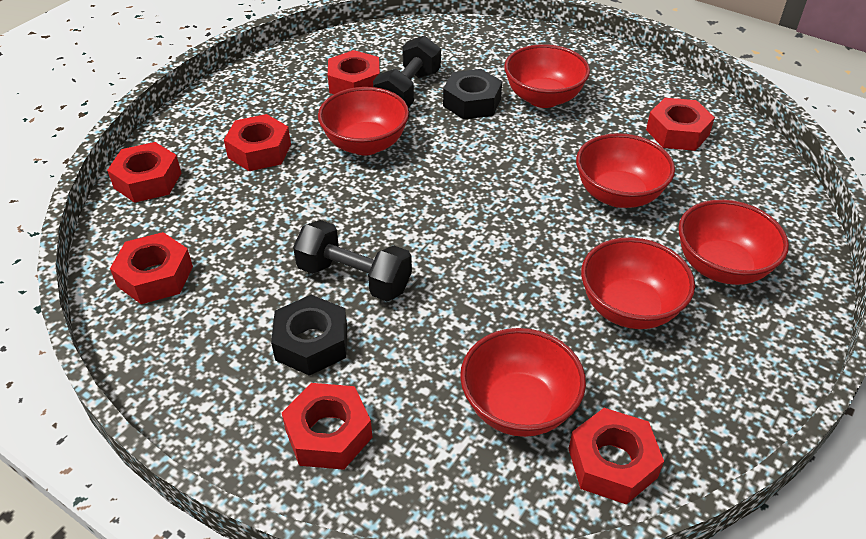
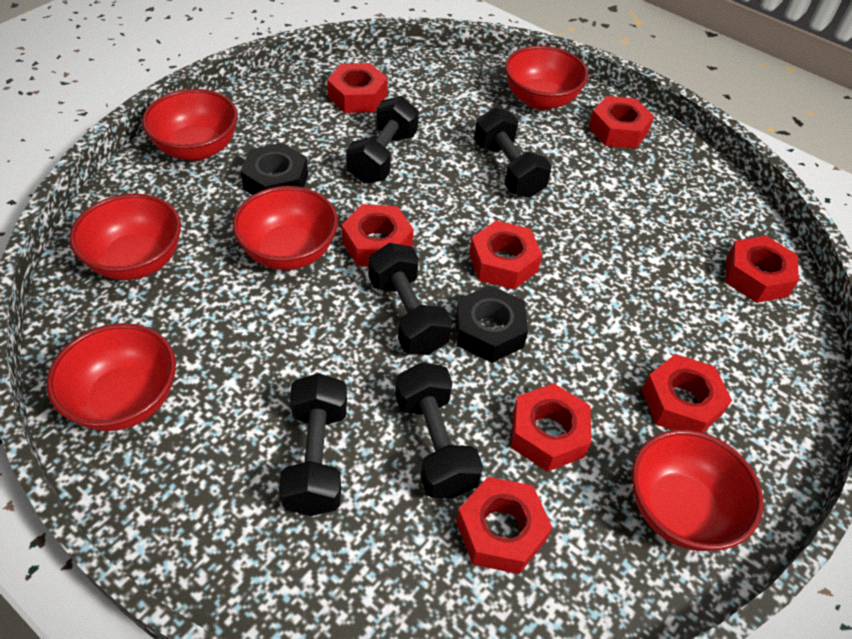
black dumbbell: [293,220,412,301] [373,36,441,108] = 2 -> [279,373,347,516] [346,96,419,184] [368,243,452,355] [395,363,483,498] [474,107,552,198] = 5
red nut: [107,142,181,203] [110,232,193,304] [224,114,291,171] [282,383,373,470] [328,50,380,94] [568,408,664,505] [646,98,715,151] = 7 -> [327,63,388,113] [342,204,414,267] [456,477,552,574] [469,220,542,289] [511,383,591,472] [589,96,654,149] [642,354,732,432] [725,236,799,303] = 8

